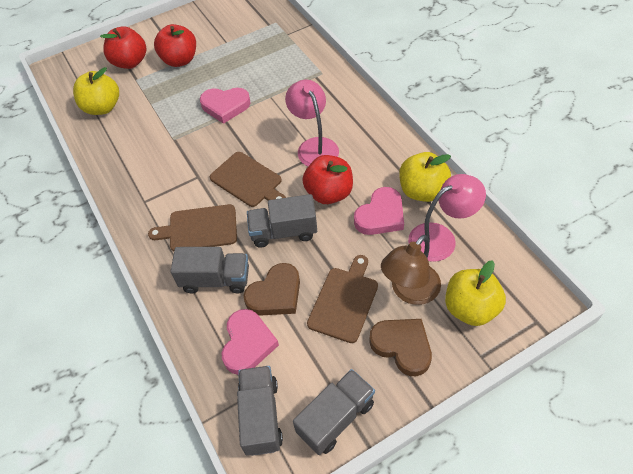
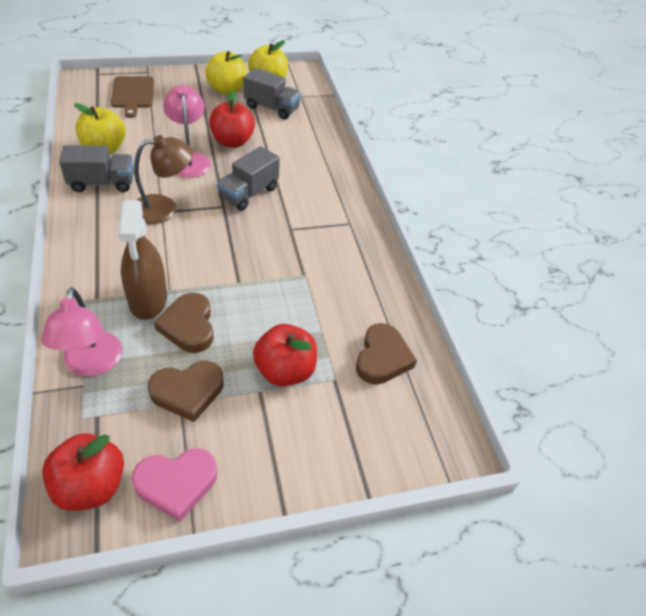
brown cutting board: [148,204,237,251] [210,152,286,207] [307,255,378,343] = 3 -> [111,76,154,118] = 1
brown heart: [244,263,300,316] [369,319,432,376] = 2 -> [148,361,224,422] [154,293,213,353] [356,323,417,385] = 3
brown spray bottle: none = 0 -> [118,200,167,320] = 1
grey truck: [171,247,249,293] [237,366,283,456] [247,194,317,248] [293,369,375,455] = 4 -> [59,145,134,192] [217,146,280,211] [244,68,301,120] = 3
pink heart: [200,88,250,124] [222,309,279,375] [354,187,404,235] = 3 -> [132,448,217,522] = 1

